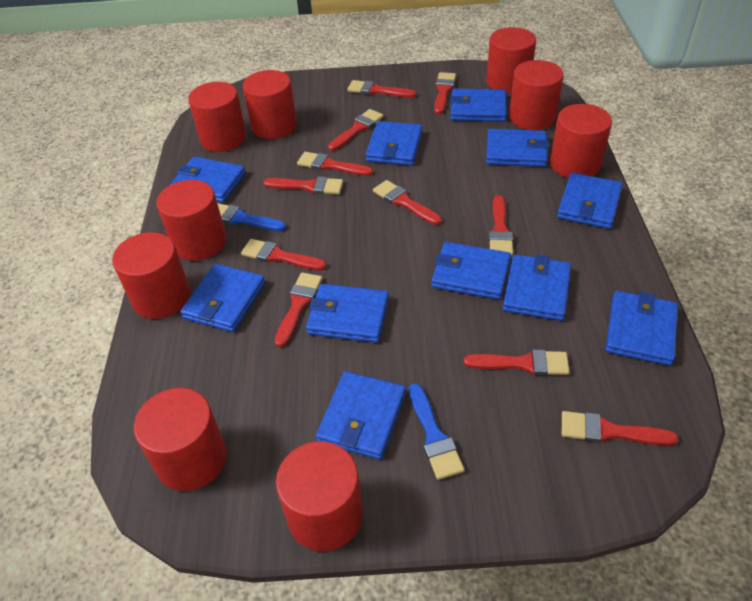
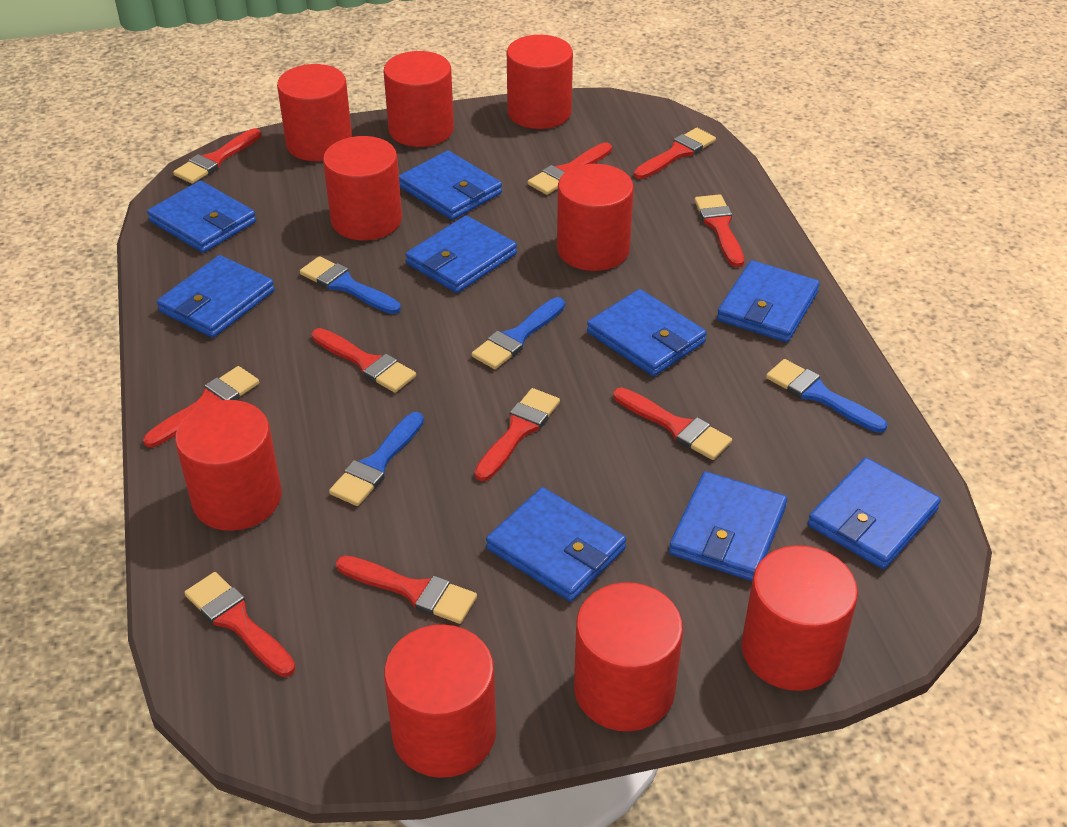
blue brush: [217,203,286,231] [409,383,464,480] = 2 -> [300,256,401,314] [329,412,424,506] [472,297,565,369] [766,359,887,433] = 4
blue wallet: [170,157,246,203] [180,264,265,332] [306,284,389,343] [316,371,406,460] [366,121,422,166] [431,242,511,300] [450,88,507,122] [486,129,549,167] [503,254,571,321] [557,173,623,229] [606,291,678,366] = 11 -> [147,181,256,253] [157,255,275,338] [399,151,502,220] [406,215,517,293] [486,487,626,602] [587,289,707,376] [669,472,787,581] [717,260,820,342] [808,458,941,569] = 9
red brush: [241,239,326,271] [264,176,343,194] [275,272,322,347] [297,152,373,176] [328,109,384,151] [347,80,416,98] [373,180,442,225] [434,72,456,114] [464,349,570,375] [489,195,513,255] [562,411,679,446] = 11 -> [143,366,259,447] [173,128,261,184] [184,572,296,677] [312,328,416,393] [336,555,477,624] [474,388,560,481] [528,142,612,195] [613,388,732,460] [634,128,716,179] [694,194,744,267] = 10

